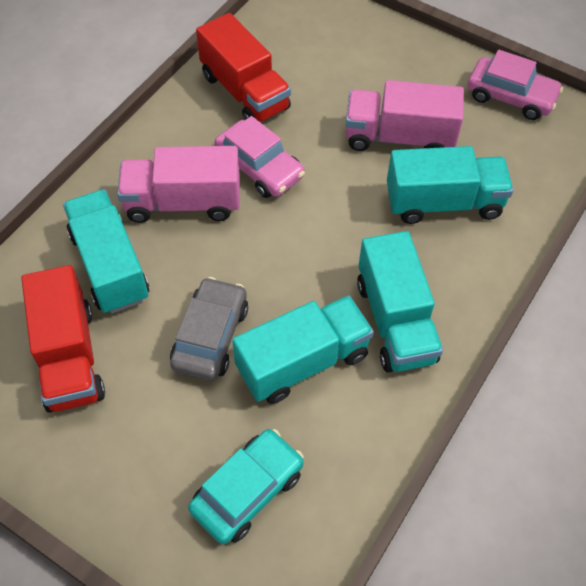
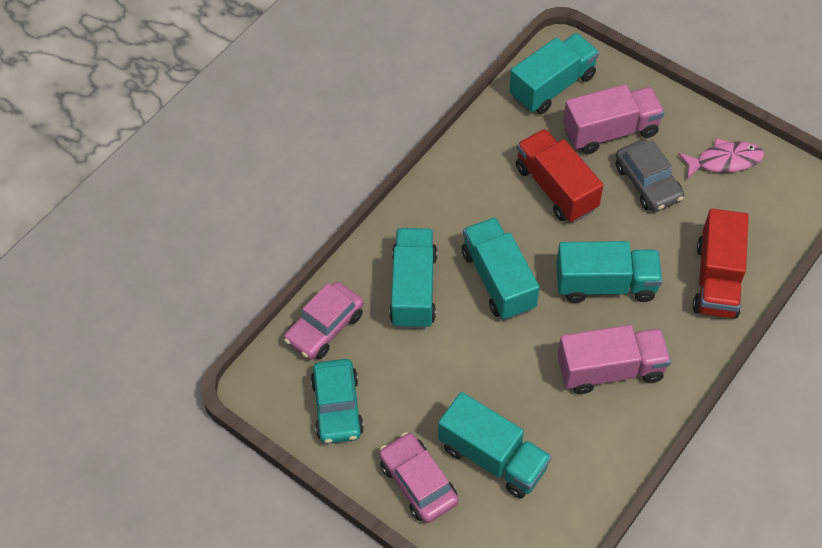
pink fish: none = 0 -> [678,139,764,179] = 1
turquoise truck: [63,189,149,314] [232,295,374,404] [357,231,443,373] [387,146,514,224] = 4 -> [389,228,437,329] [438,392,551,498] [462,217,540,320] [509,33,599,114] [556,241,663,303] = 5

